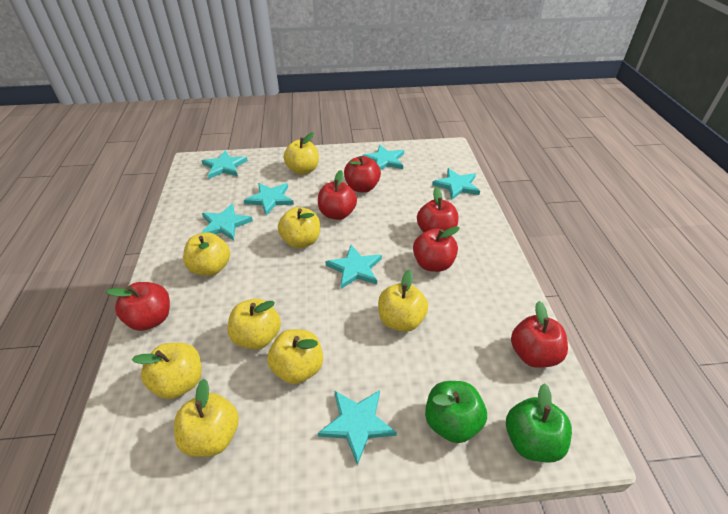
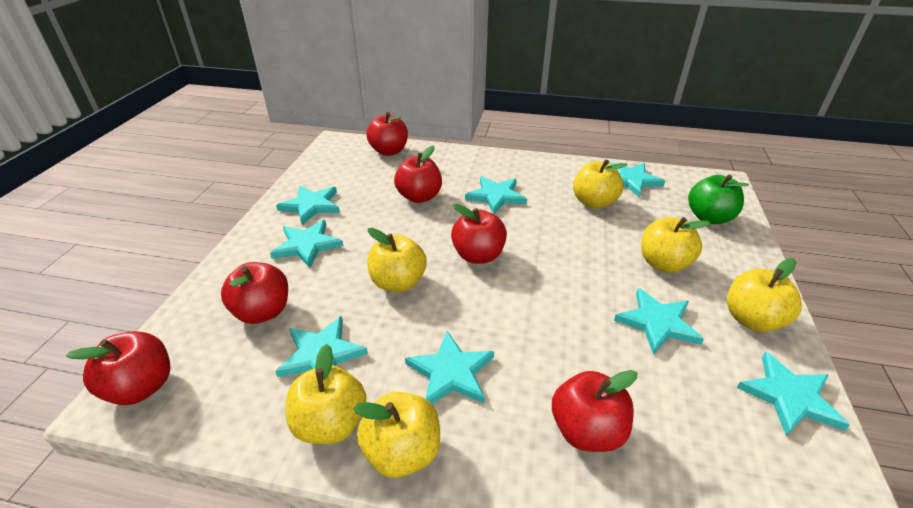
green apple: [425,381,487,443] [506,383,572,462] = 2 -> [688,175,749,224] = 1
turquoise star: [201,204,253,240] [202,150,248,179] [244,183,294,216] [318,390,397,465] [325,245,382,289] [362,145,404,170] [432,168,480,200] = 7 -> [270,220,343,268] [275,316,368,377] [276,186,340,225] [405,331,494,404] [465,176,527,214] [610,162,665,197] [614,288,704,355] [737,352,850,436] = 8
yellow apple: [132,343,202,399] [174,379,239,457] [183,232,230,276] [228,299,281,350] [267,329,323,384] [278,207,320,248] [284,132,319,175] [378,269,428,332] = 8 -> [286,344,366,444] [353,392,440,478] [367,228,427,292] [573,160,628,209] [641,217,710,273] [727,258,802,332] = 6

